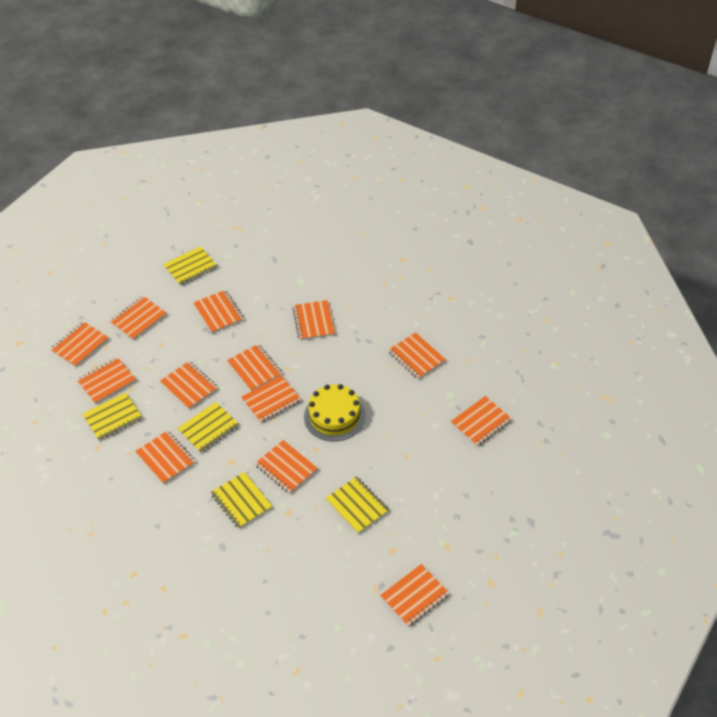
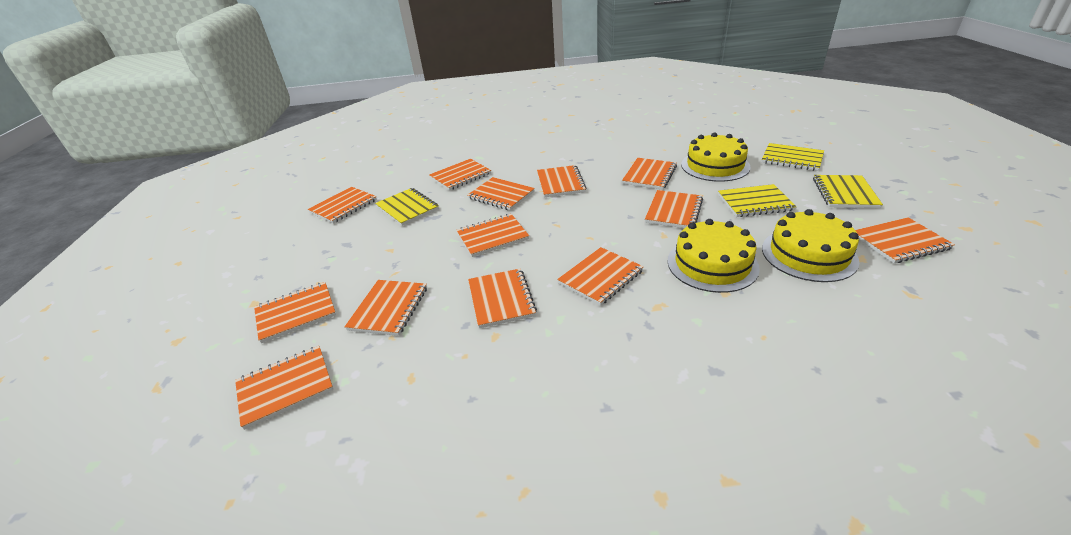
yellow cake: [304,384,365,442] = 1 -> [667,219,760,293] [681,132,750,182] [762,209,860,282] = 3
yellow notebook: [82,392,142,441] [163,246,217,286] [177,402,239,453] [211,472,272,529] [326,476,389,534] = 5 -> [375,188,439,226] [718,184,797,217] [762,143,824,171] [813,175,883,208] = 4

